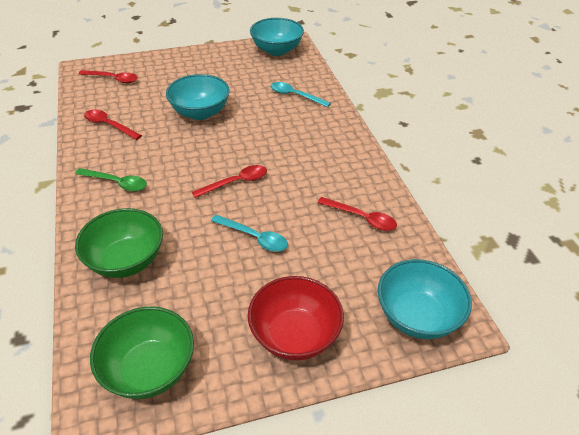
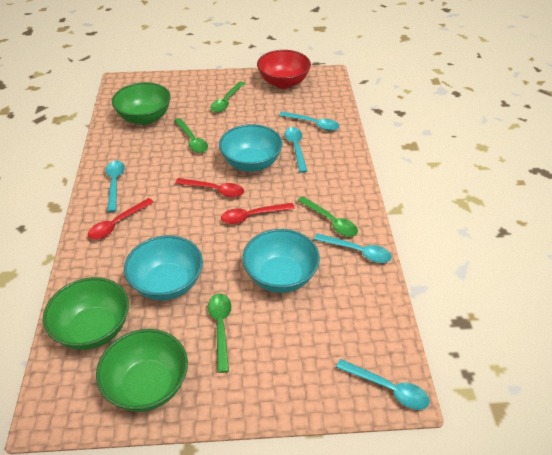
green bowl: [75,208,163,278] [90,307,194,399] = 2 -> [43,277,129,350] [96,329,188,412] [112,82,171,125] = 3
green spoon: [75,168,147,192] = 1 -> [174,118,208,153] [208,294,231,373] [210,81,245,112] [297,196,358,237] = 4
red spoon: [79,70,138,83] [84,109,142,140] [192,165,267,198] [318,197,397,231] = 4 -> [88,198,154,240] [175,178,244,198] [221,203,295,224] = 3
turquoise spoon: [211,215,288,252] [270,82,331,107] = 2 -> [105,160,125,212] [279,111,339,131] [284,127,307,173] [314,233,392,263] [336,359,430,410] = 5

